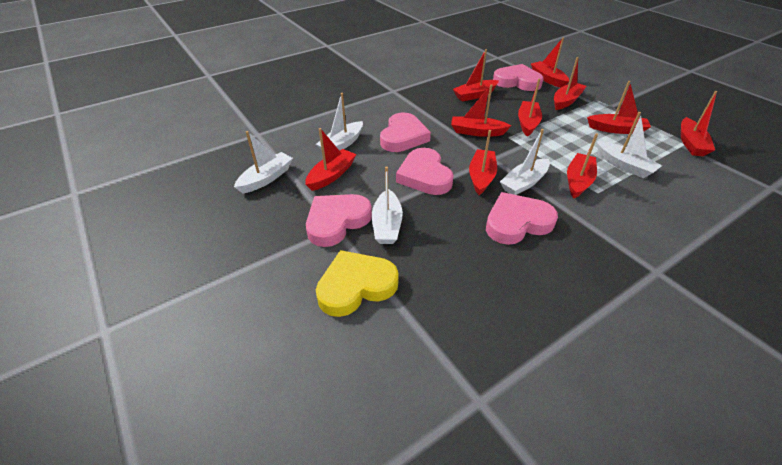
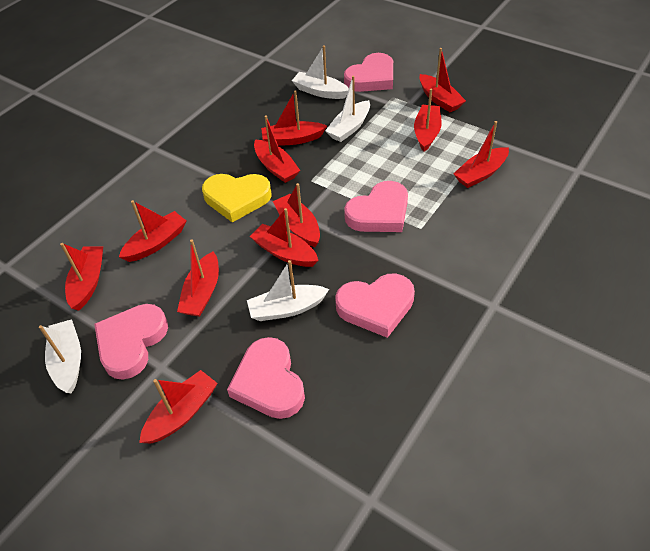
red boat: [305,128,356,191] [451,84,511,137] [453,49,499,102] [469,130,497,195] [518,78,542,137] [531,38,569,88] [554,57,586,110] [567,133,598,198] [587,81,651,134] [681,91,718,156] = 10 -> [60,243,103,311] [119,200,186,262] [139,370,218,443] [177,239,219,317] [250,208,319,267] [254,115,300,183] [261,90,327,146] [273,183,320,247] [414,88,442,152] [419,48,466,112] [453,121,509,188] = 11
white boat: [234,131,293,193] [316,93,363,151] [372,167,403,244] [500,129,550,195] [597,112,662,178] = 5 -> [39,319,81,393] [247,260,329,321] [292,45,349,99] [325,76,370,142] = 4

